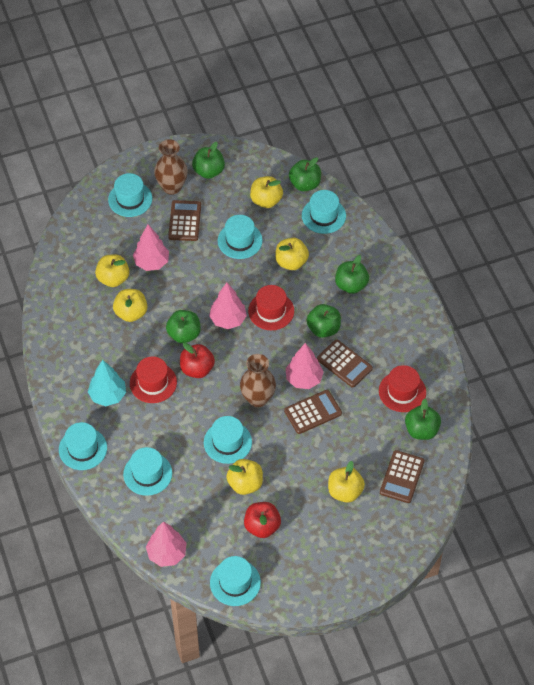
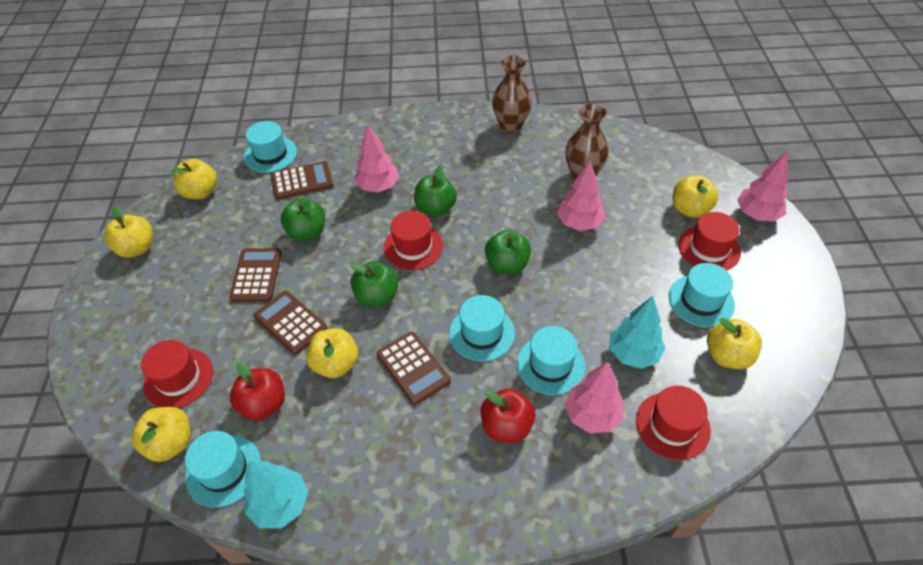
green apple: [166,310,201,343] [192,142,225,179] [289,157,321,191] [306,304,341,338] [335,255,369,294] [405,399,441,440] = 6 -> [281,198,325,241] [350,261,399,307] [414,165,457,216] [485,230,531,274] = 4
red hat: [130,356,177,403] [248,285,294,330] [379,365,426,412] = 3 -> [141,340,213,408] [384,211,443,270] [636,386,711,460] [678,212,741,271] = 4
turquoise hat: [59,422,107,470] [108,173,152,217] [123,447,172,496] [204,416,252,464] [210,556,261,606] [218,215,263,259] [302,190,346,234] = 7 -> [185,431,261,507] [244,121,297,173] [449,295,515,361] [517,326,586,395] [669,263,735,327] = 5
turquoise tree: [88,360,126,406] = 1 -> [244,460,308,528] [609,296,665,369] = 2

